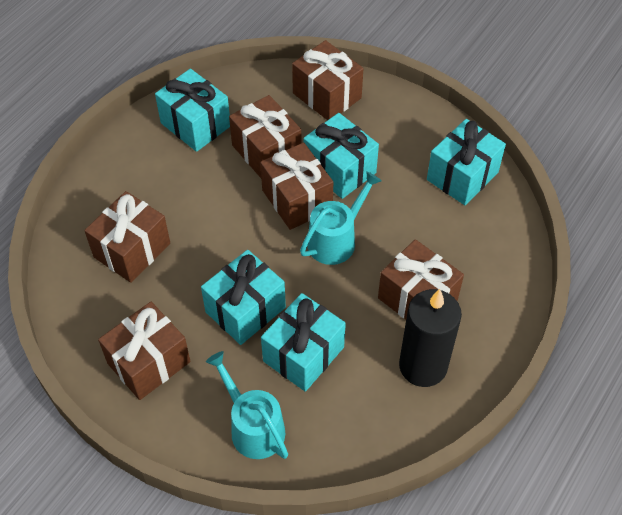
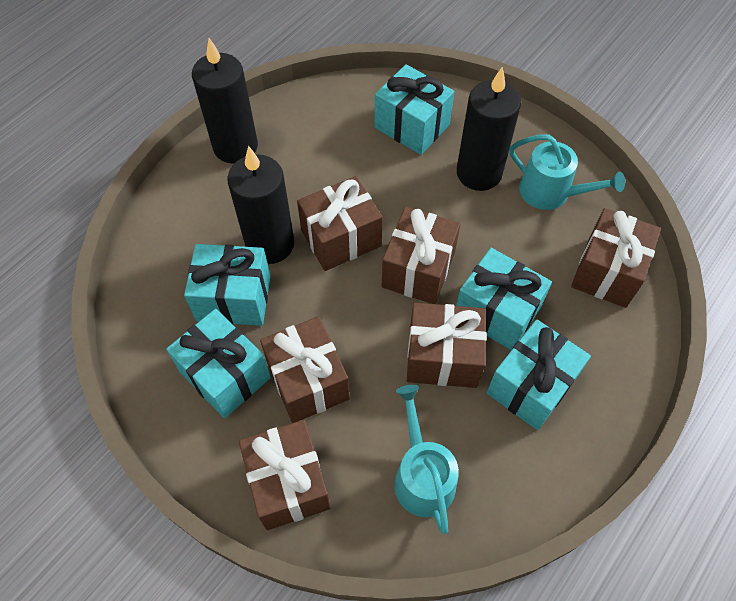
black candle: [399,289,462,387] = 1 -> [192,38,258,164] [227,146,294,264] [457,67,521,191] = 3

